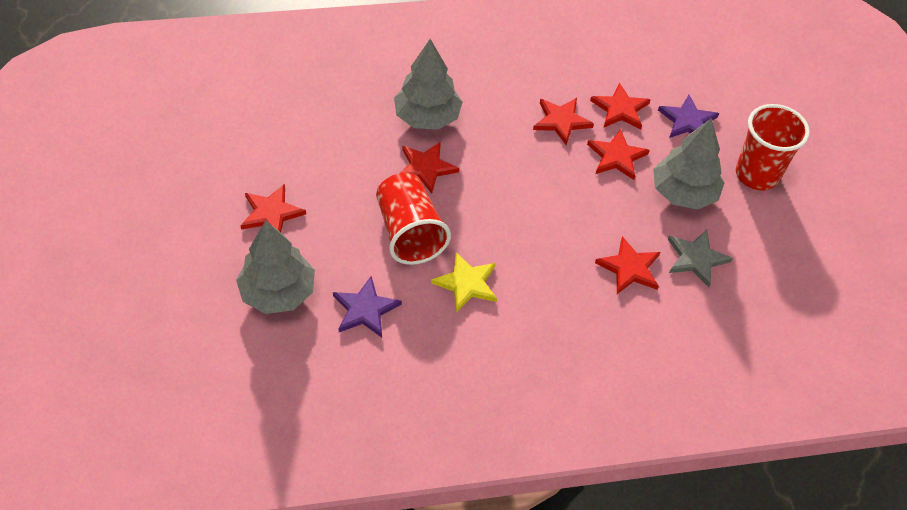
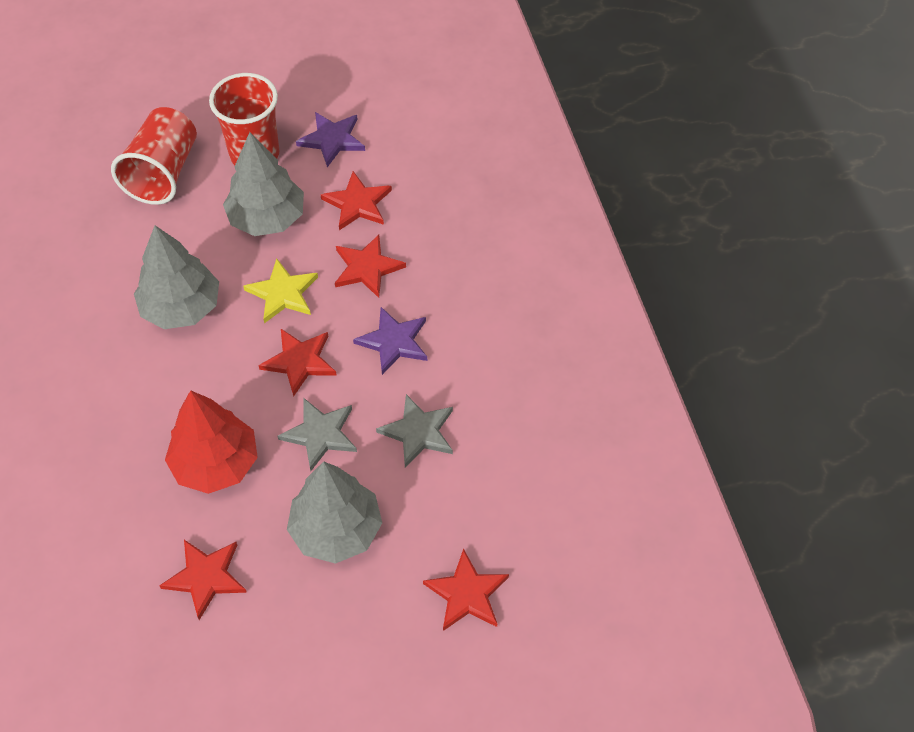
grey star: [668,230,733,287] = 1 -> [277,398,357,471] [376,394,453,468] = 2
red star: [240,184,306,232] [400,142,459,194] [533,98,594,145] [587,129,650,180] [590,82,651,130] [595,236,660,294] = 6 -> [159,540,247,620] [258,329,337,397] [321,171,392,230] [335,235,406,298] [423,548,509,631] = 5
red tree: none = 0 -> [165,390,258,494] = 1

